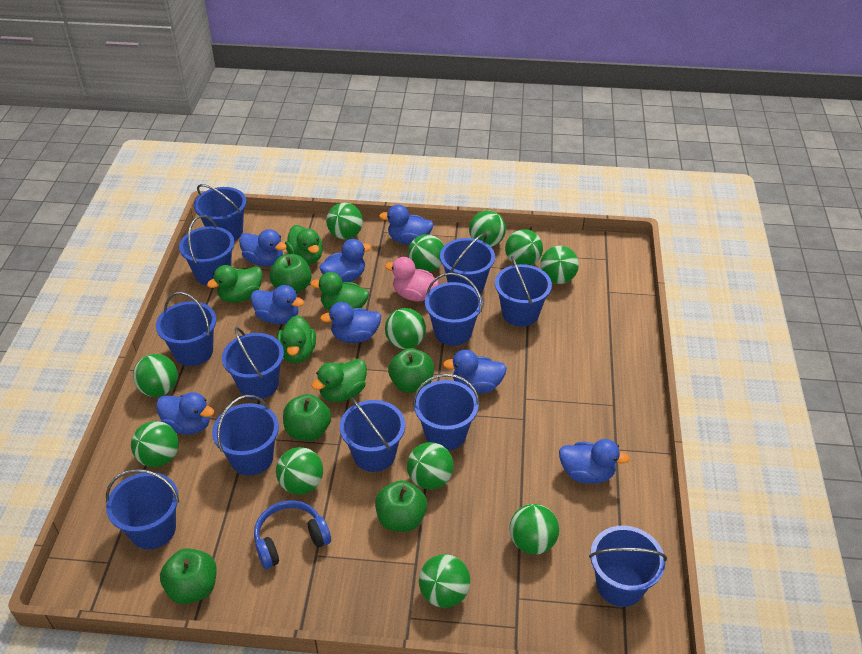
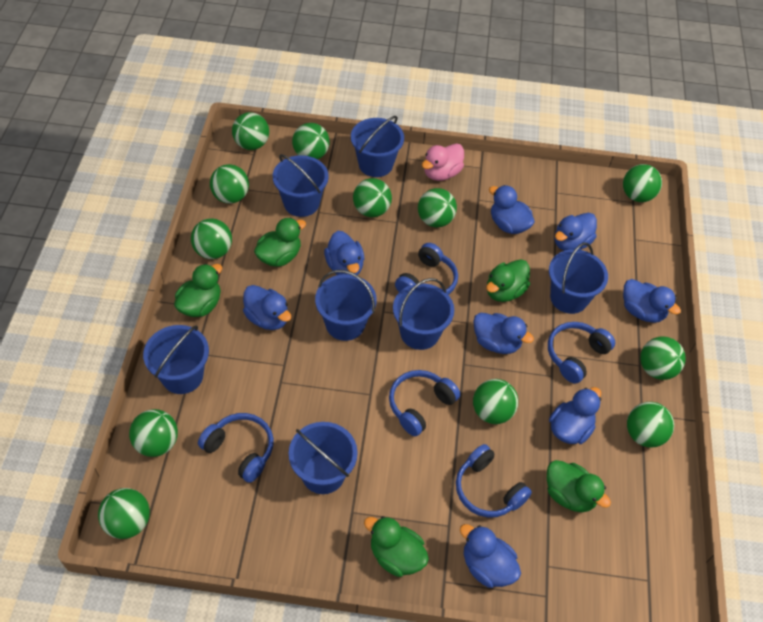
blue bucket: [106,469,180,549] [156,292,216,366] [179,215,234,286] [194,184,246,241] [212,395,279,476] [222,327,284,400] [340,398,405,472] [413,374,480,450] [425,273,483,346] [440,233,495,294] [495,256,552,327] [589,525,667,607] = 12 -> [143,325,209,394] [273,154,329,217] [289,422,358,494] [315,270,377,341] [351,116,404,177] [393,278,454,350] [549,243,608,314] = 7
blue headphones: [254,500,331,569] = 1 -> [198,413,274,483] [389,370,460,436] [395,243,458,295] [456,444,532,518] [548,322,615,384] = 5
green apple: [160,548,217,604] [269,254,312,293] [283,394,331,441] [375,480,427,532] [388,348,434,393] = 5 -> none = 0

